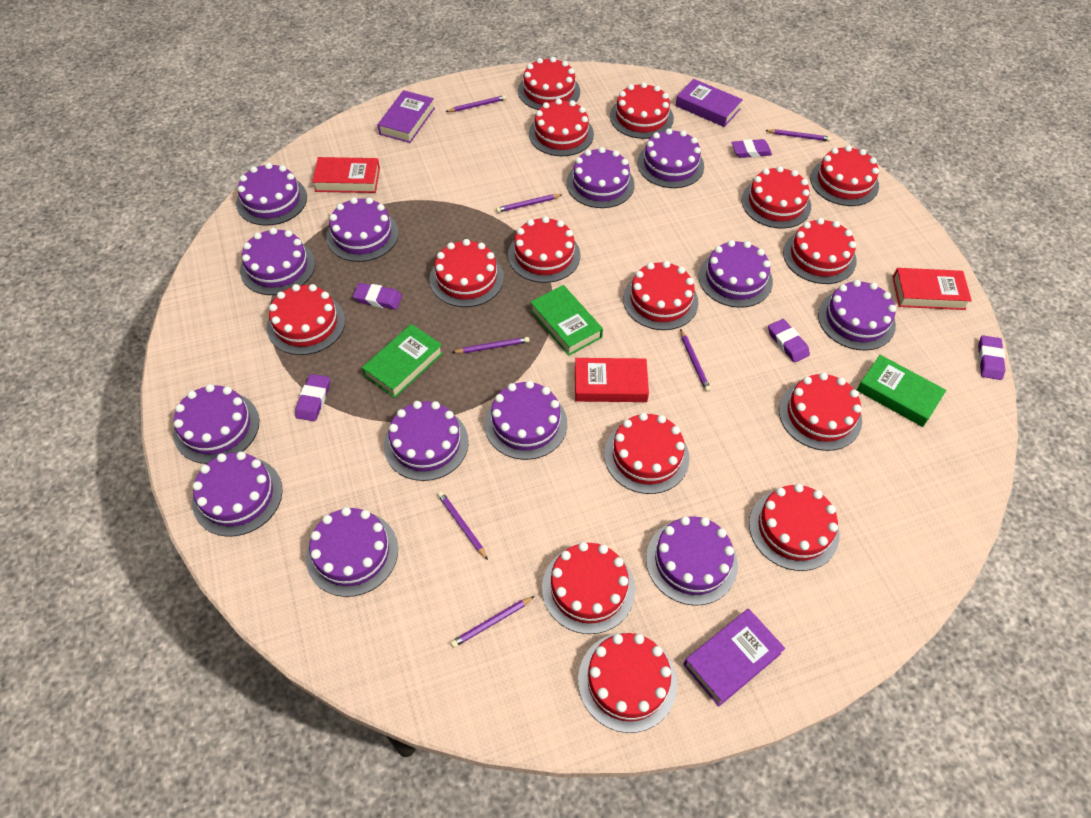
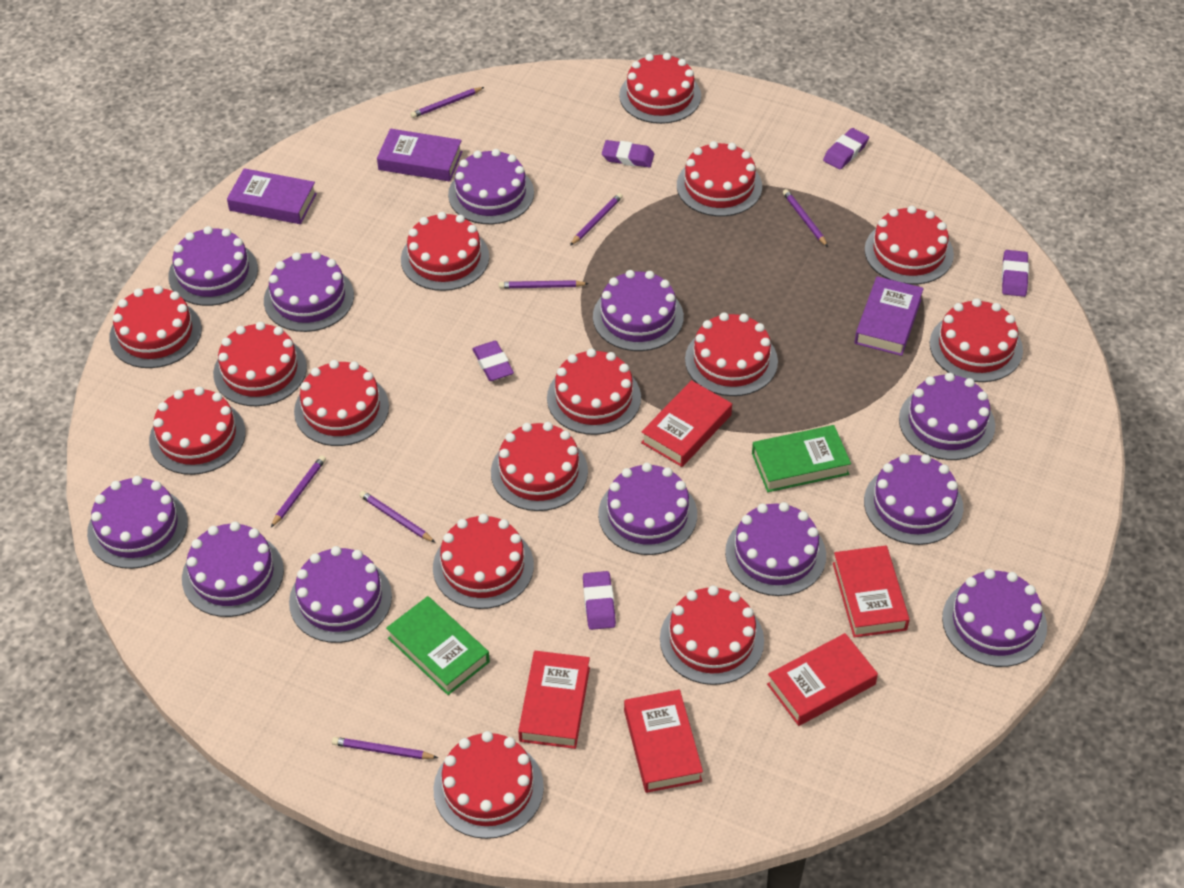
green book: [362,324,443,398] [530,285,603,356] [857,355,946,427] = 3 -> [386,596,490,695] [752,425,851,492] = 2
purple cake: [173,384,259,464] [192,451,283,537] [236,163,307,226] [240,228,315,295] [306,507,398,597] [326,197,399,262] [384,401,469,481] [484,381,567,460] [566,147,634,208] [637,128,704,188] [646,516,738,606] [698,240,773,308] [818,280,896,351] = 13 -> [87,476,188,569] [168,226,258,306] [182,522,284,617] [264,252,354,332] [289,546,392,643] [448,149,534,224] [593,270,684,351] [598,463,697,555] [725,502,826,596] [864,454,963,545] [899,373,995,460] [942,569,1047,667] = 12
red book: [312,157,380,193] [575,358,649,402] [892,268,972,310] = 3 -> [518,651,590,749] [624,689,703,793] [641,380,732,467] [767,633,878,726] [833,546,910,638] = 5

